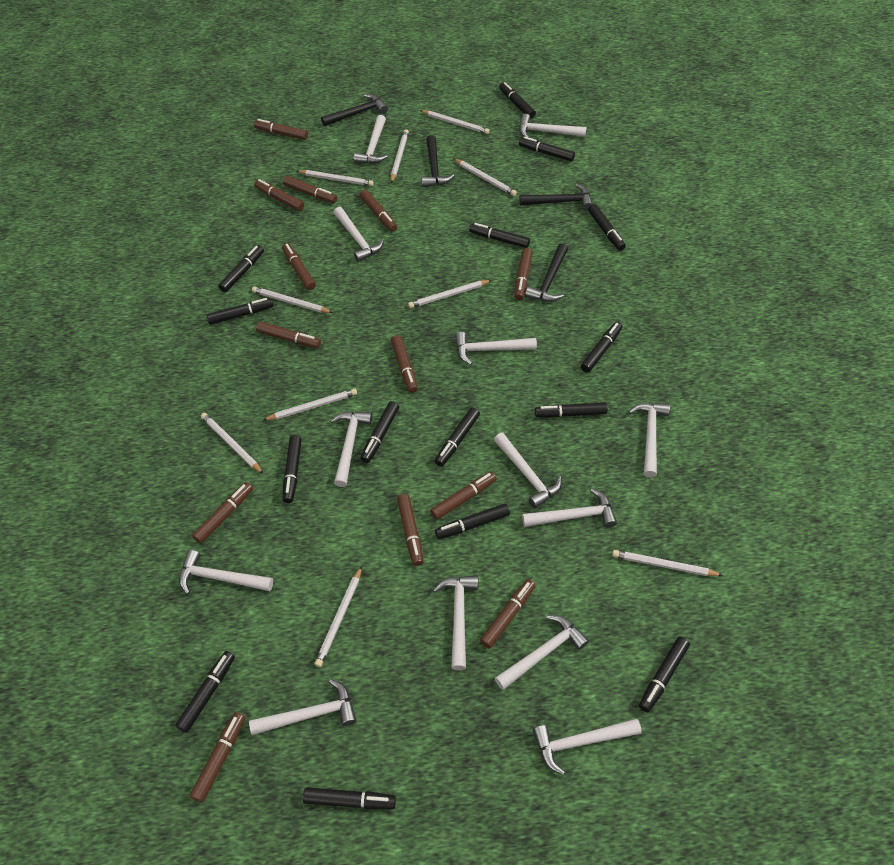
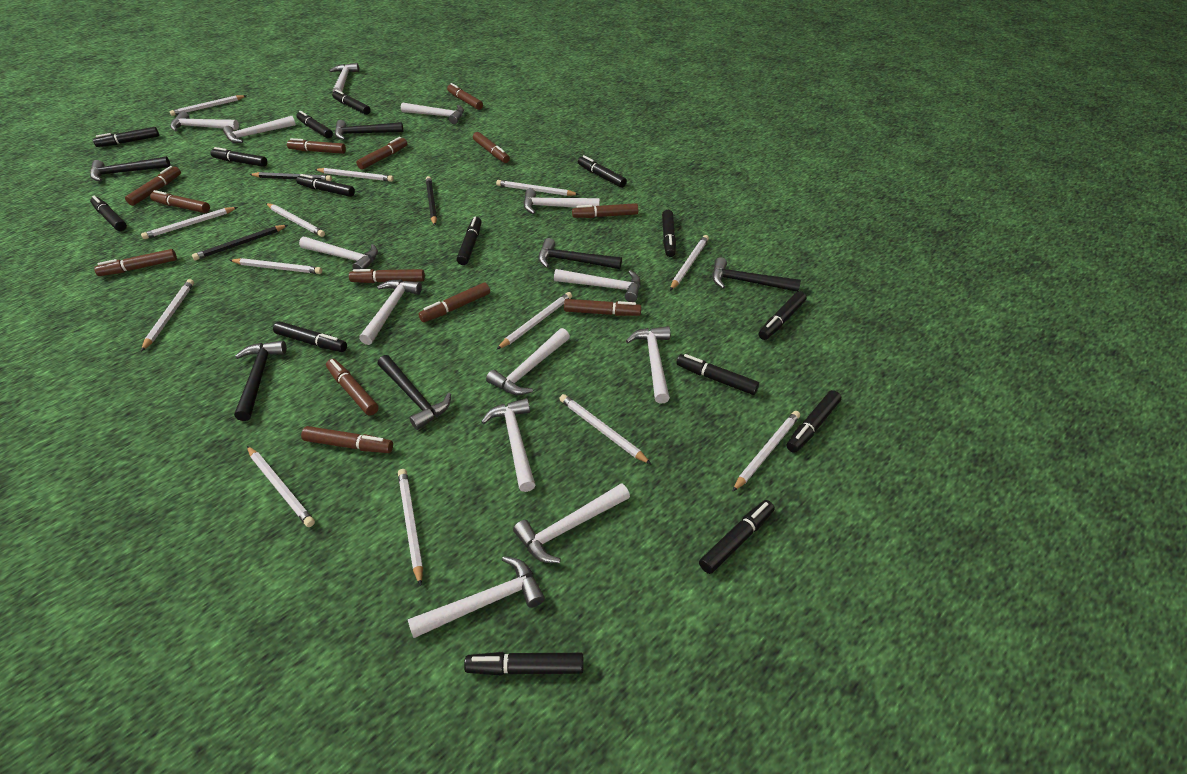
black hammer: [321,94,388,126] [422,135,455,187] [520,184,593,210] [525,244,568,302] = 4 -> [90,157,171,181] [234,341,287,421] [335,120,403,140] [378,355,451,430] [538,238,622,269] [712,257,801,292] = 6
black pencil: none = 0 -> [192,225,288,260] [249,172,332,181] [426,176,437,226] = 3
white pencil: [201,413,263,474] [252,286,333,313] [263,389,357,420] [297,170,374,186] [314,566,362,667] [391,129,409,183] [408,280,492,308] [420,110,490,134] [454,159,517,196] [612,550,723,576] = 10 -> [141,207,238,239] [141,279,194,352] [170,95,246,116] [230,258,322,274] [247,446,315,527] [266,203,325,237] [315,168,394,182] [398,469,423,586] [496,180,579,196] [497,292,572,349] [559,394,651,464] [670,235,709,291] [732,411,800,492] = 13

